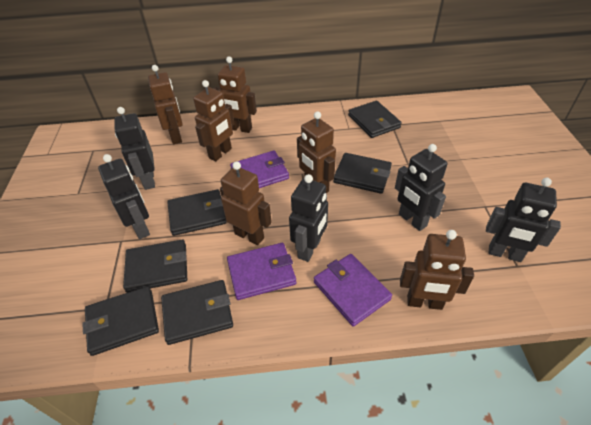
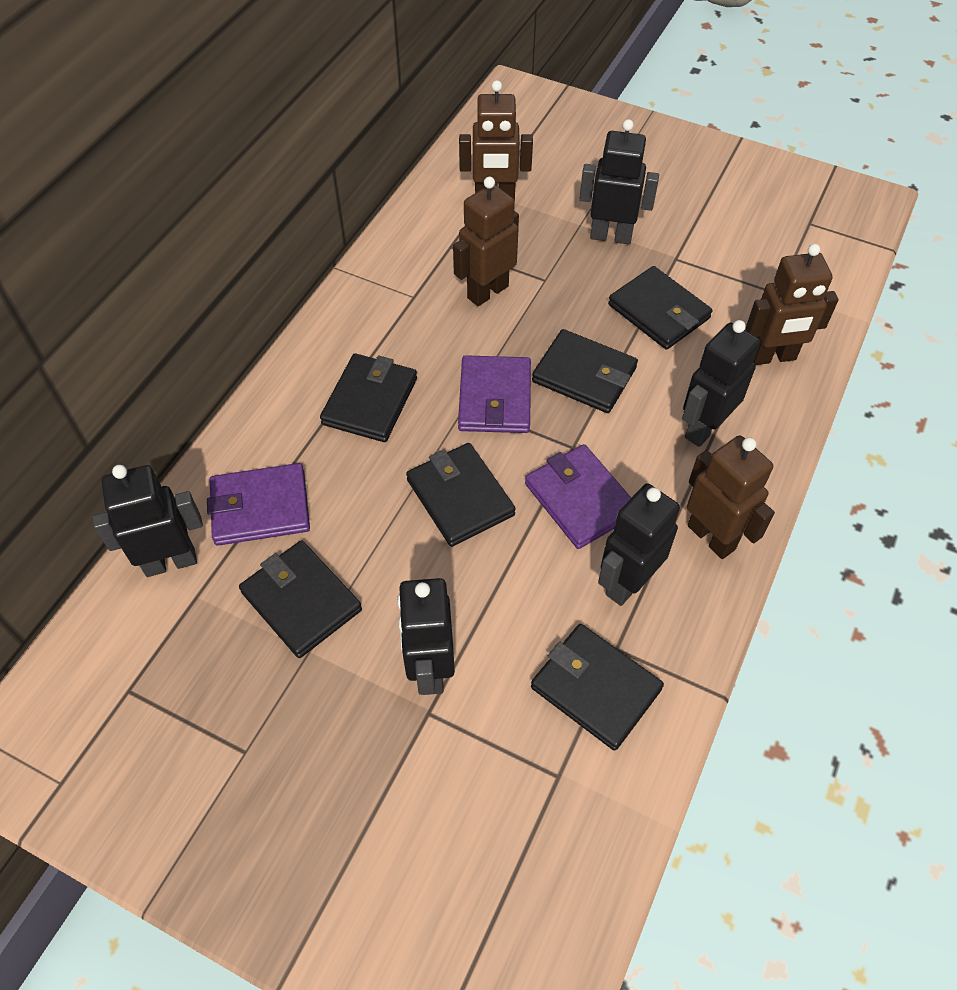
brown robot: [148,65,183,144] [193,80,235,162] [214,56,257,133] [220,161,272,245] [297,111,336,193] [400,230,474,310] = 6 -> [453,177,519,306] [459,80,533,201] [687,435,775,559] [745,244,838,365] = 4

